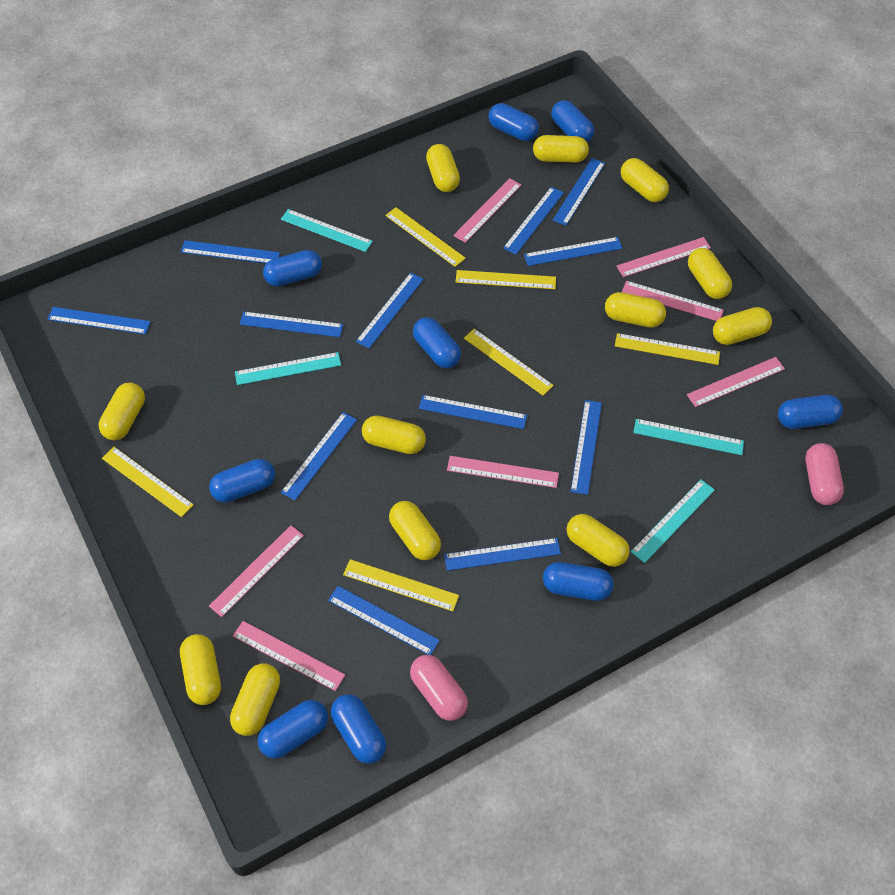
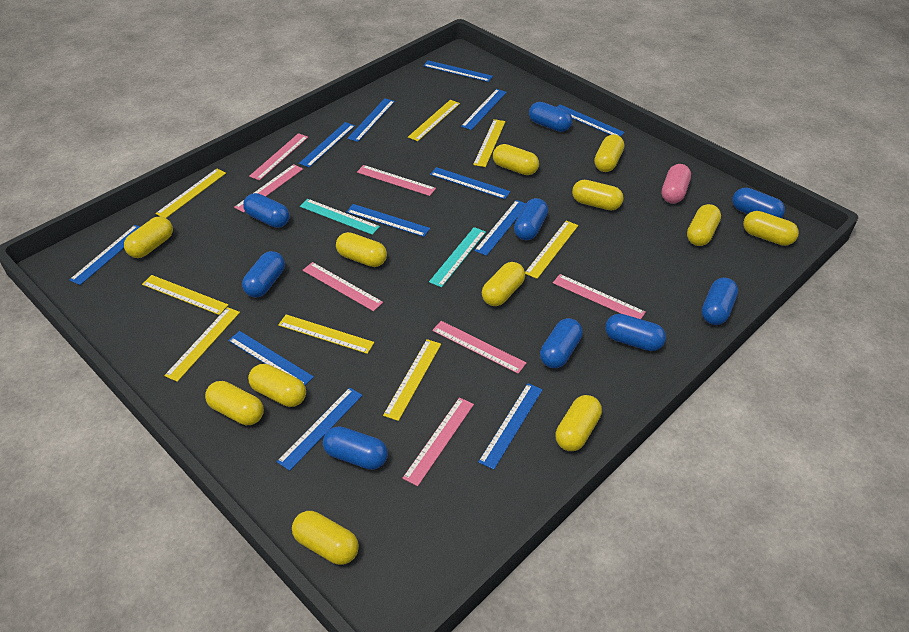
pink capsule: [410,655,468,721] [805,443,844,505] = 2 -> [662,164,691,204] = 1
turquoise ruler: [235,352,341,385] [281,209,373,252] [631,479,715,563] [633,419,744,455] = 4 -> [300,199,380,235] [429,227,486,287] = 2
yellow ruler: [102,447,194,517] [343,559,459,611] [385,207,466,267] [456,270,556,289] [464,329,554,396] [615,333,720,365] = 6 -> [142,275,228,315] [155,168,226,218] [164,307,240,382] [278,315,374,354] [383,339,441,421] [408,100,460,141] [473,119,506,167] [525,221,578,279] = 8

